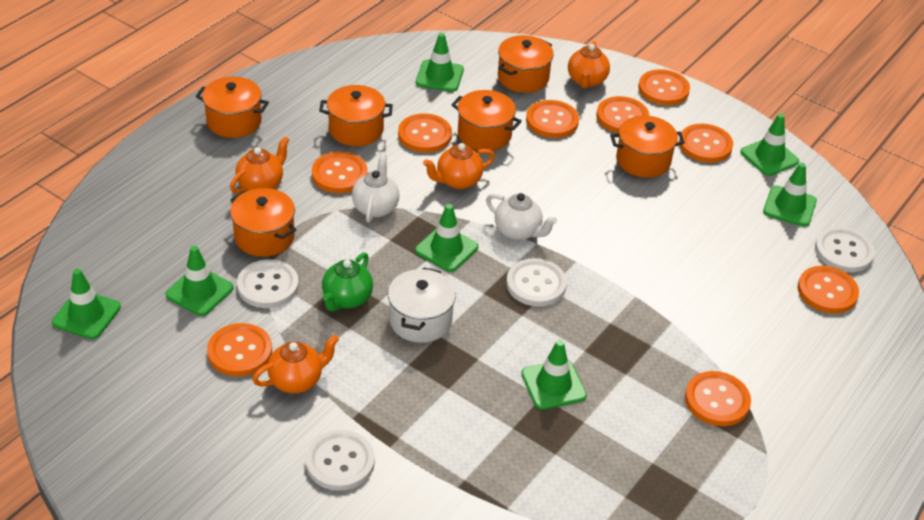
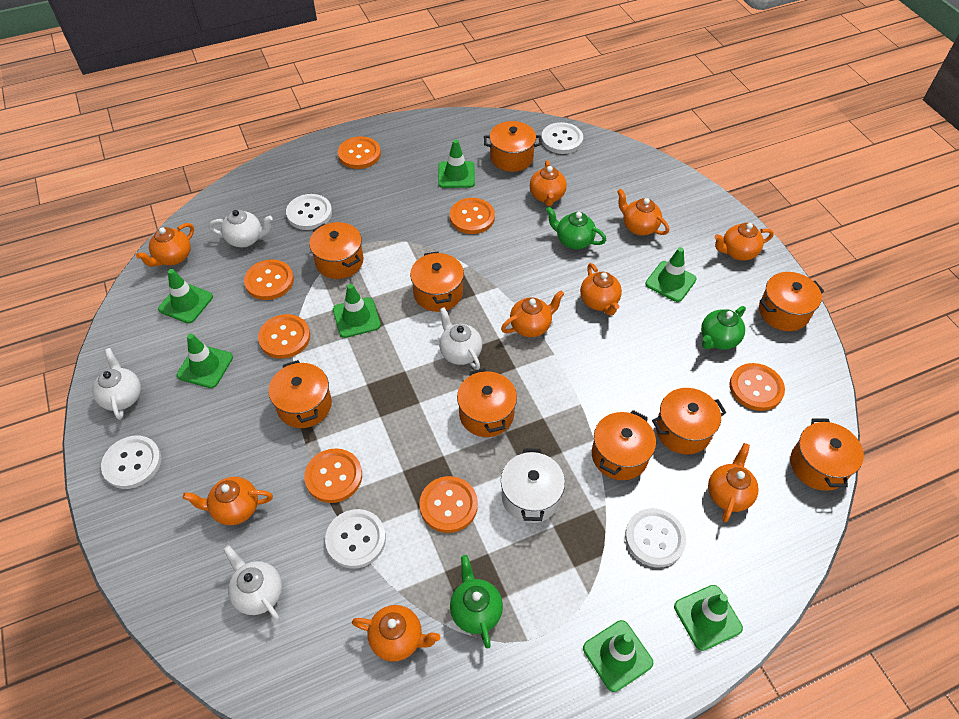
green teapot: [322,252,373,311] = 1 -> [450,555,503,649] [546,207,606,249] [701,306,746,350] = 3
orange button: [207,323,272,376] [312,152,368,193] [398,113,452,153] [526,100,579,138] [596,96,649,133] [638,69,690,105] [679,124,733,163] [685,371,751,426] [798,266,859,314] = 9 -> [244,260,294,300] [258,314,310,359] [304,448,362,503] [338,137,381,169] [419,476,478,533] [450,198,495,234] [729,363,785,411] = 7
orange pot: [196,77,269,138] [230,188,296,257] [319,85,393,146] [451,90,522,151] [498,35,554,93] [610,115,685,178] = 6 -> [269,360,332,428] [309,222,364,279] [410,251,464,312] [457,368,517,437] [484,121,542,172] [592,410,656,480] [652,388,726,454] [759,272,824,331] [790,419,864,491] = 9
orange teapot: [230,136,289,194] [252,335,339,393] [423,143,495,189] [568,41,610,88] = 4 -> [136,223,194,267] [183,477,273,525] [352,605,440,662] [501,290,564,337] [530,160,567,206] [580,263,622,316] [617,189,669,236] [708,443,759,522] [714,223,774,261] = 9
white button: [237,259,299,308] [306,430,375,491] [506,258,567,306] [815,227,875,272] = 4 -> [101,436,161,489] [286,194,332,230] [325,509,386,569] [541,122,583,154] [625,508,686,568] = 5
white teapot: [352,153,400,223] [486,193,557,240] = 2 -> [92,348,141,420] [209,210,273,247] [223,545,282,621] [439,307,482,370] = 4

